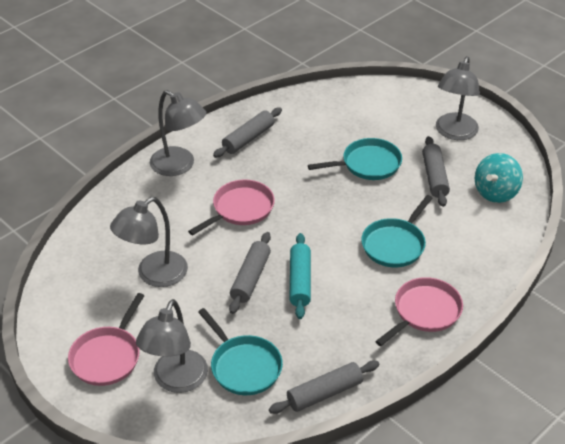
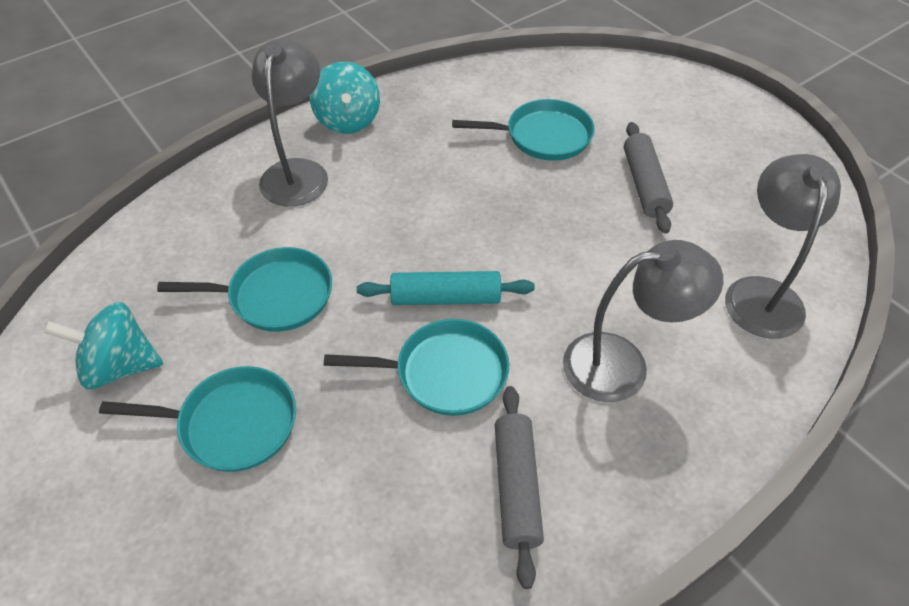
grey lamp: [110,197,188,287] [136,299,208,393] [150,90,206,176] [436,57,480,140] = 4 -> [252,38,328,206] [563,240,723,402] [725,154,841,339] = 3
grey rolling pin: [213,107,282,158] [229,232,271,314] [269,360,380,414] [422,136,450,207] = 4 -> [495,386,544,589] [624,122,673,234] = 2
pink pan: [68,293,145,386] [188,180,275,235] [375,277,463,346] = 3 -> none = 0
turquoise pan: [198,308,283,395] [308,138,402,180] [361,195,433,267] = 3 -> [99,366,296,472] [157,247,332,332] [324,319,509,416] [452,99,595,161] = 4
turquoise spinning top: [475,153,523,203] = 1 -> [44,302,163,390] [310,62,380,134] = 2

